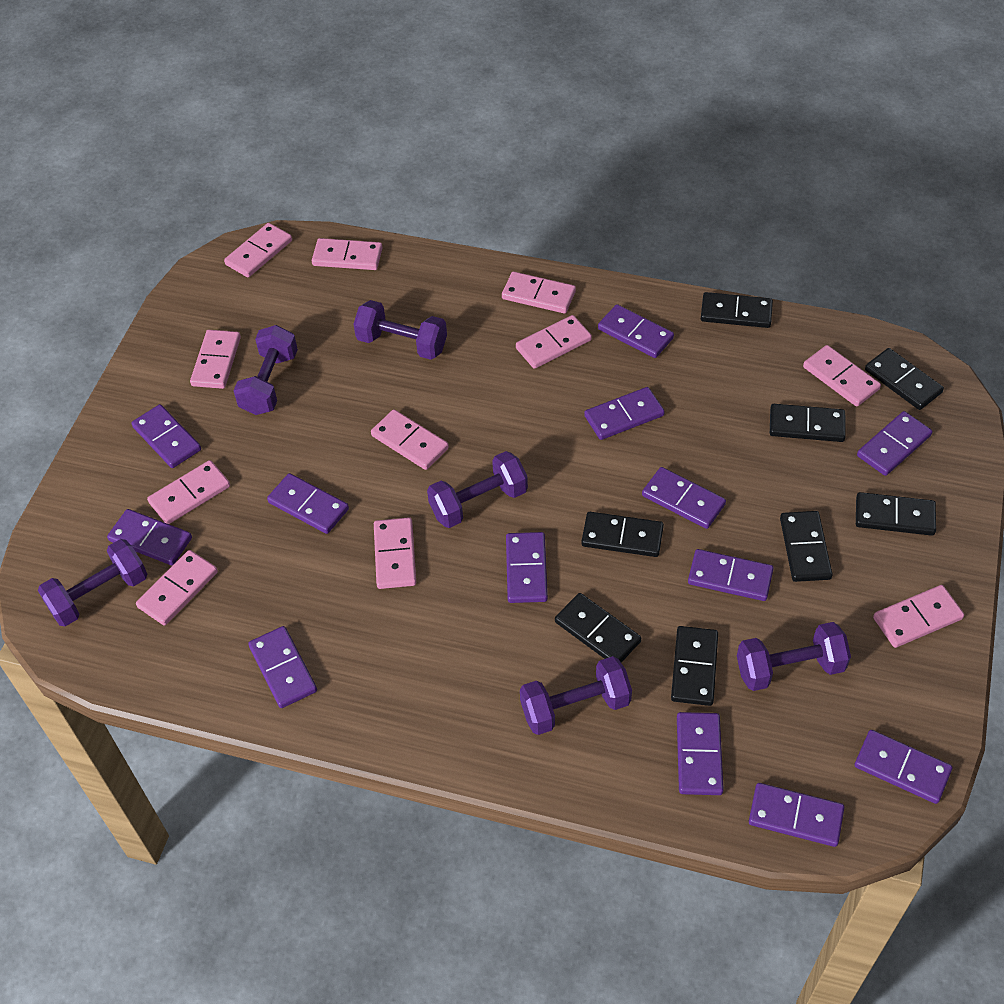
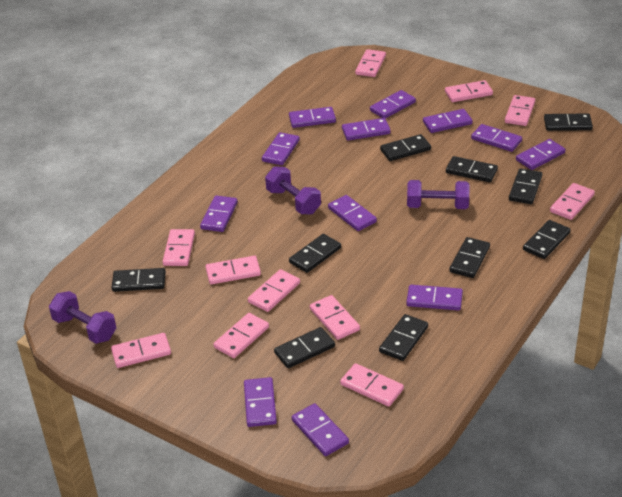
black domino: [555,593,641,663] [581,512,664,557] [671,626,718,706] [701,292,773,328] [770,404,846,442] [780,511,833,582] [856,492,936,536] [865,348,944,410] = 8 -> [111,268,166,292] [274,327,335,368] [289,234,341,273] [379,314,428,361] [380,134,431,161] [446,156,498,182] [449,237,490,278] [509,168,542,204] [523,220,571,259] [544,113,593,131] = 10
purple domino: [107,509,192,565] [131,404,201,468] [248,626,317,708] [267,473,349,534] [506,532,548,603] [584,387,665,440] [598,304,674,358] [642,467,726,529] [677,712,724,795] [688,549,774,601] [749,783,845,847] [855,730,952,804] [857,411,932,476] = 13 -> [200,196,238,232] [244,377,277,427] [262,132,300,165] [289,107,336,128] [292,403,349,456] [328,195,377,231] [342,118,391,141] [370,90,416,119] [406,285,463,311] [423,109,473,133] [471,124,522,152] [516,139,566,170] = 12
purple dumbbell: [38,539,147,626] [233,325,298,415] [353,300,447,360] [427,451,528,528] [520,656,632,735] [737,622,851,691] = 6 -> [49,291,116,344] [265,166,321,214] [407,180,470,209] = 3

